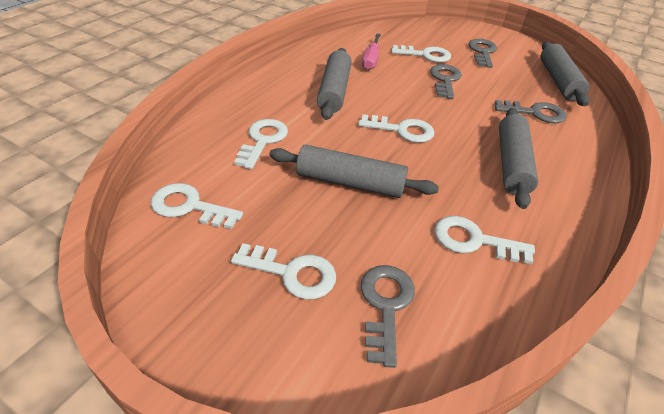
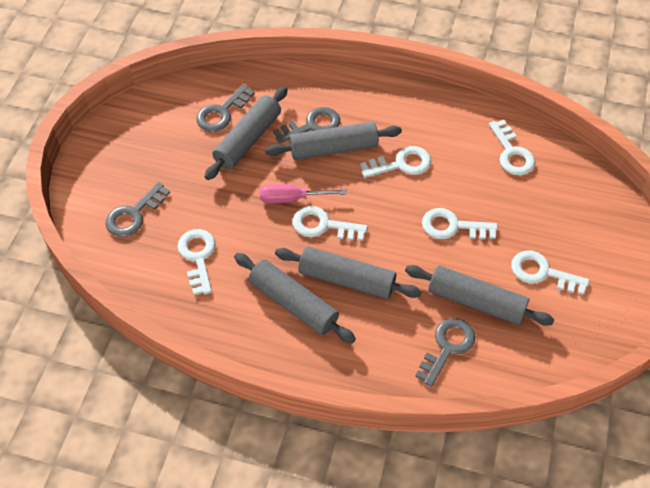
grey rolling pin: [269,144,439,198] [317,48,352,120] [499,108,538,209] [541,41,589,106] = 4 -> [204,86,288,180] [234,253,356,343] [265,122,402,160] [275,246,422,299] [405,265,554,326] = 5

